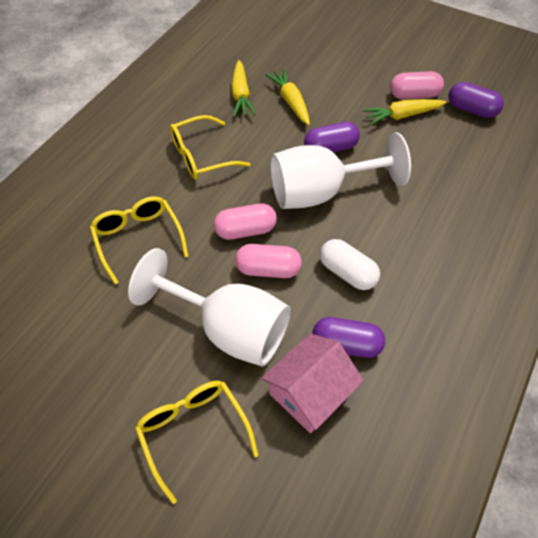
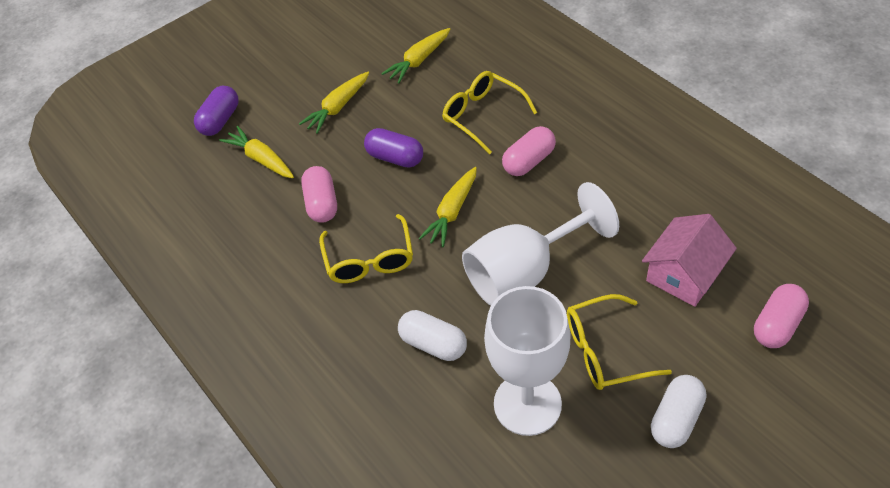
purple capsule: [304,122,360,153] [313,317,385,358] [448,82,504,118] = 3 -> [194,86,239,136] [364,128,423,167] = 2
white capsule: [320,239,380,290] = 1 -> [398,310,467,361] [651,375,706,448] = 2
yellow carrot: [231,60,256,117] [265,69,310,125] [363,99,447,125] = 3 -> [219,126,294,178] [299,72,369,134] [381,28,450,84] [418,167,477,247] = 4

